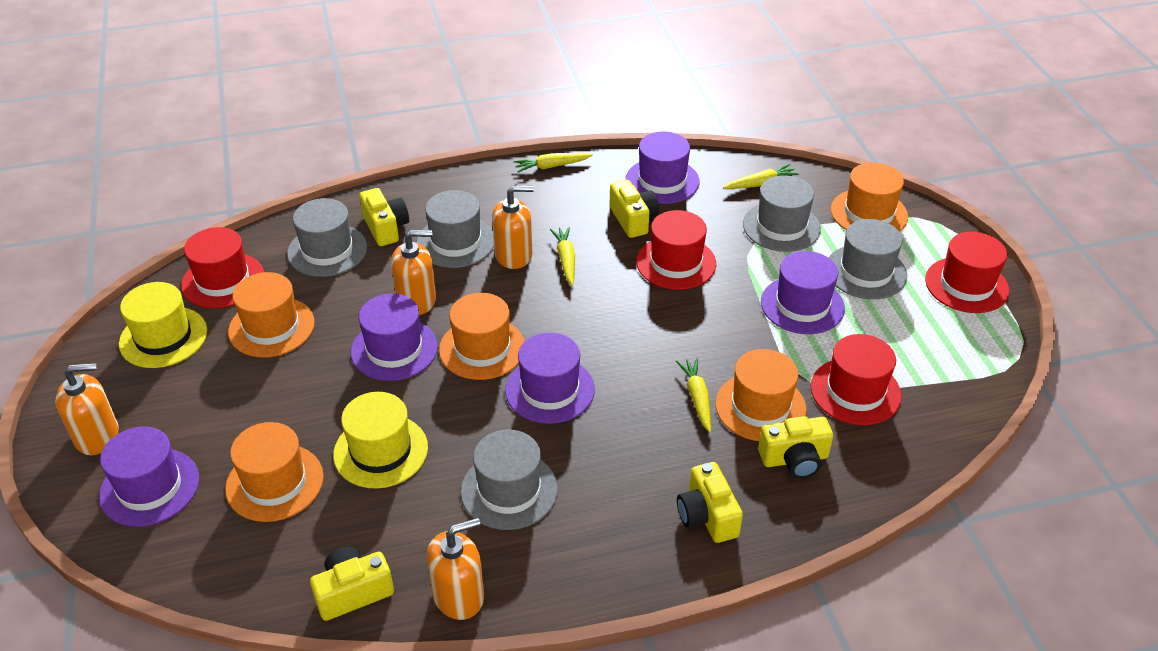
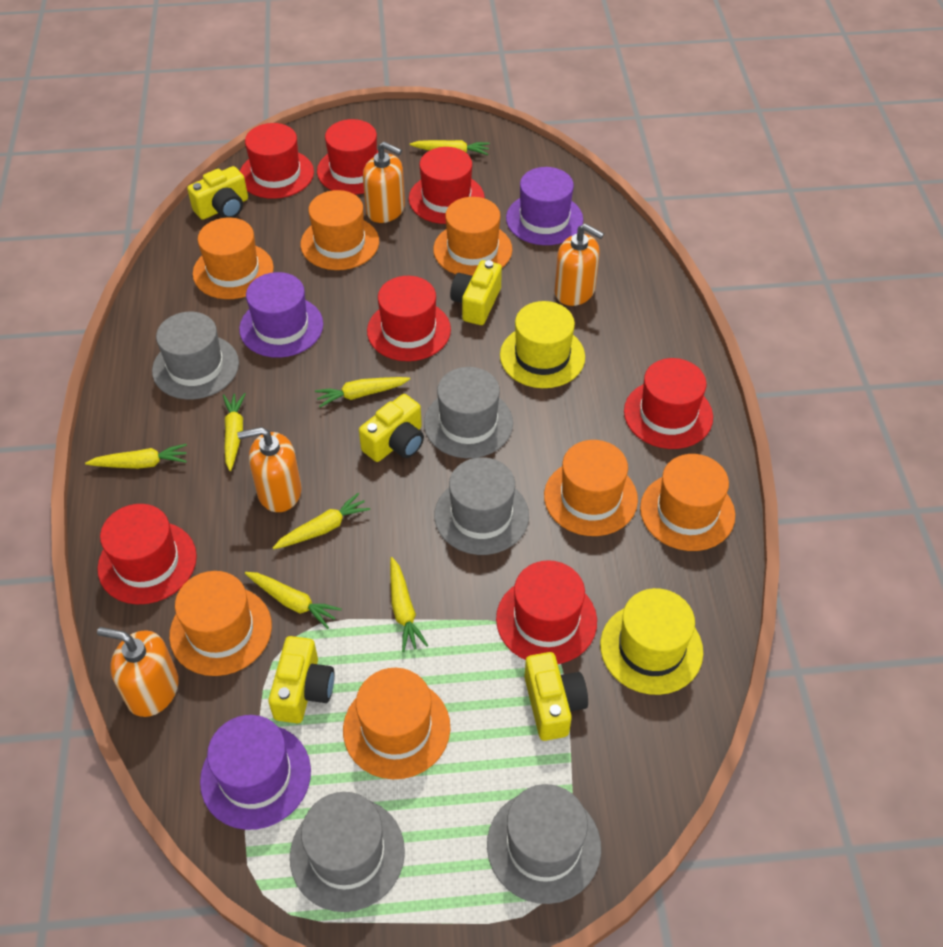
orange hat: [225,422,324,522] [228,272,315,358] [439,293,525,380] [715,349,807,441] [831,163,908,232] = 5 -> [169,571,272,676] [193,218,274,299] [300,190,379,270] [343,668,450,779] [433,197,512,276] [544,440,638,536] [640,454,735,551] = 7
purple hat: [99,427,199,527] [351,294,438,381] [505,333,595,424] [626,131,699,204] [761,251,845,334] = 5 -> [200,715,311,830] [239,272,323,358] [506,167,583,245] = 3
red hat: [181,227,264,308] [636,210,716,290] [811,334,902,425] [925,232,1009,313] = 4 -> [98,504,197,604] [240,123,314,199] [317,119,378,195] [367,276,451,361] [409,147,485,224] [496,560,597,664] [624,358,713,449] = 7
yellow carrot: [514,153,593,173] [550,227,575,286] [676,358,711,432] [723,164,799,189] = 4 -> [85,444,187,469] [223,393,245,471] [245,572,342,629] [273,493,370,549] [315,377,410,407] [390,557,428,652] [410,140,490,155] = 7

